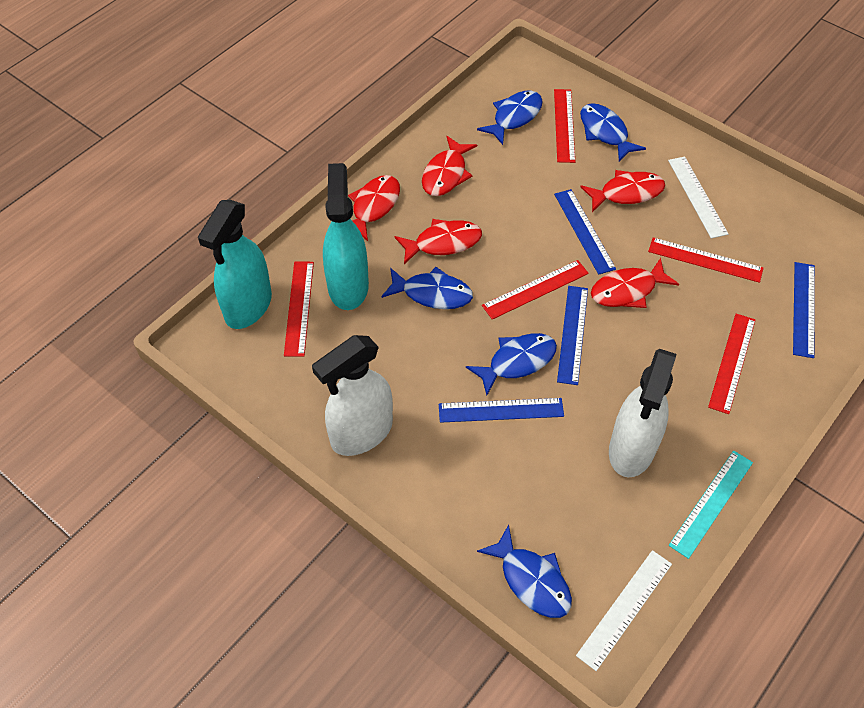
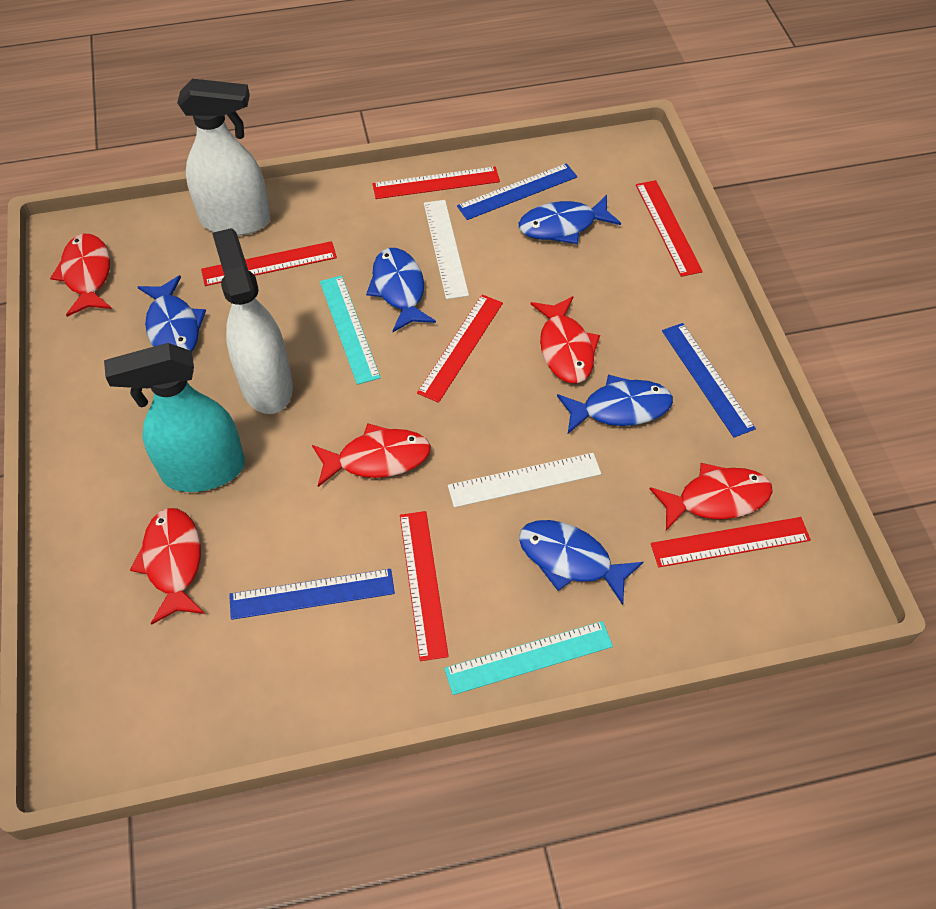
blue ruler: [439,398,564,423] [554,189,616,275] [557,286,588,385] [793,262,815,358] = 4 -> [229,569,395,620] [457,163,577,220] [662,323,756,438] = 3
red ruler: [284,261,314,357] [482,260,589,320] [554,89,575,163] [648,237,763,283] [708,314,755,414] = 5 -> [201,241,337,286] [372,167,500,199] [400,511,449,661] [417,295,503,403] [636,180,703,277] [651,517,811,567] = 6
turquoise ruler: [669,451,753,559] = 1 -> [320,275,381,385] [444,621,613,695] = 2
turquoise spray bottle: [198,200,272,329] [323,163,369,310] = 2 -> [104,343,245,492] = 1

